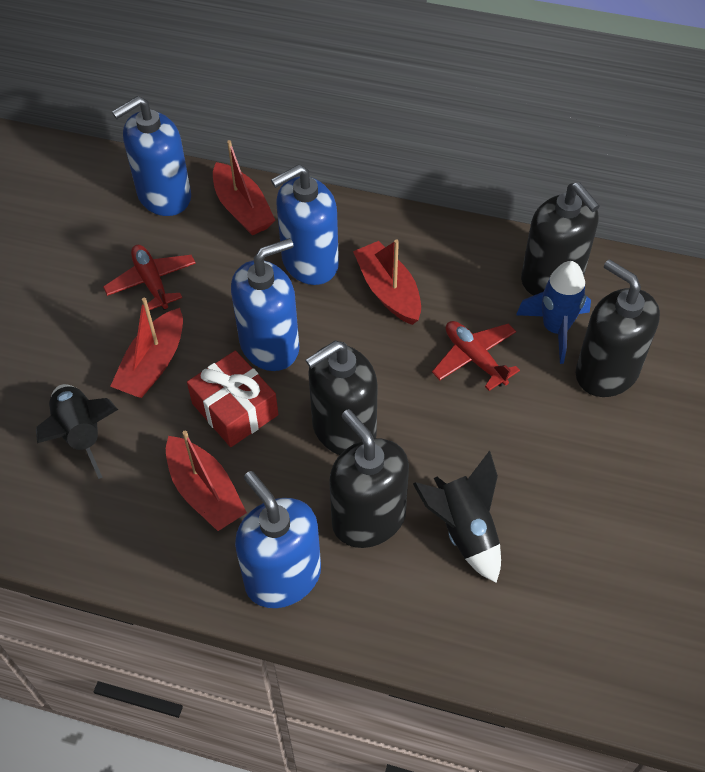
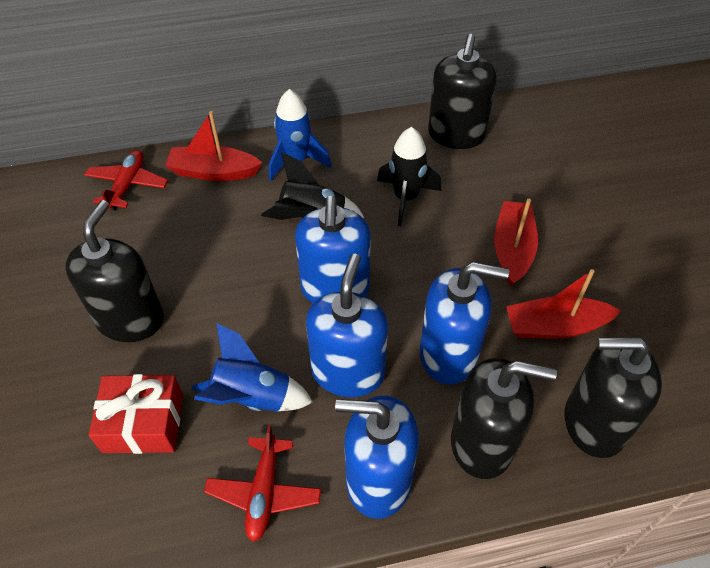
blue rocket: [516,261,591,364] = 1 -> [191,323,313,411] [269,89,331,181] = 2
red boat: [110,297,183,398] [166,430,247,531] [213,140,275,235] [353,240,421,325] = 4 -> [165,111,262,181] [494,199,538,286] [506,269,621,339] = 3

